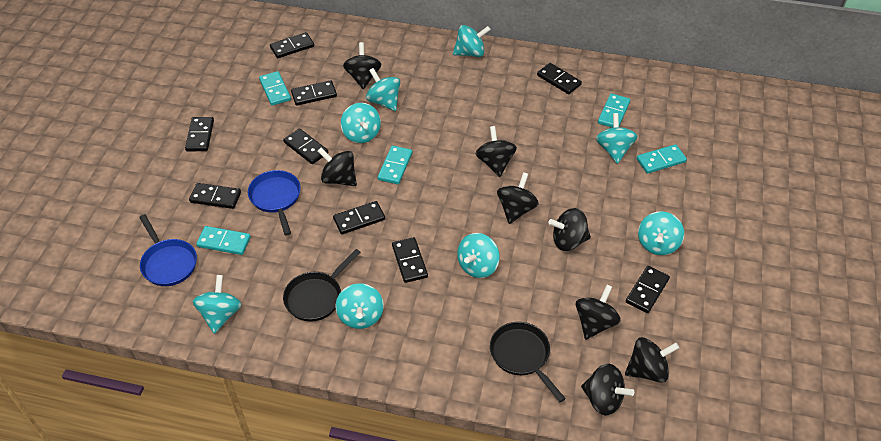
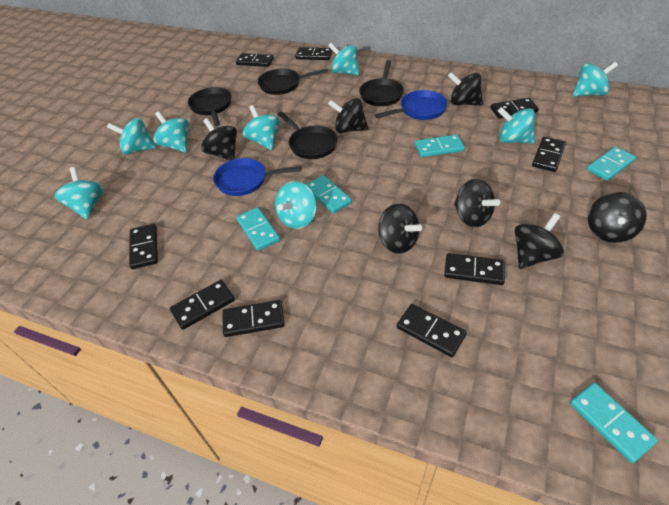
black pan: [283,249,361,322] [490,322,566,402] = 2 -> [188,87,231,126] [258,69,328,95] [278,112,338,159] [359,60,404,106] = 4
black spinning top: [318,148,357,186] [343,42,382,89] [475,126,517,177] [497,172,539,224] [548,208,591,251] [576,285,621,340] [581,364,634,416] [625,337,679,383] = 8 -> [201,118,237,161] [328,98,368,133] [378,203,422,254] [448,72,483,105] [454,179,500,227] [515,213,564,269] [588,192,647,243] = 7

